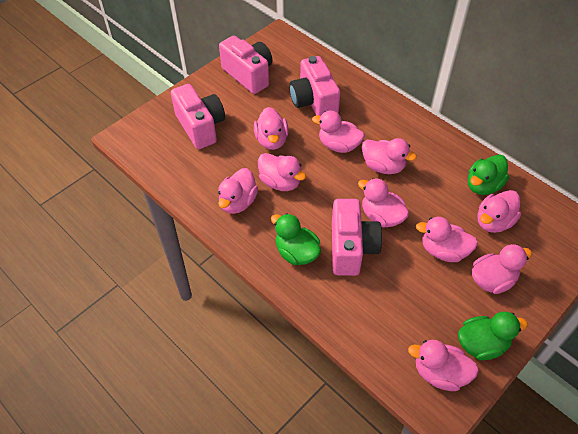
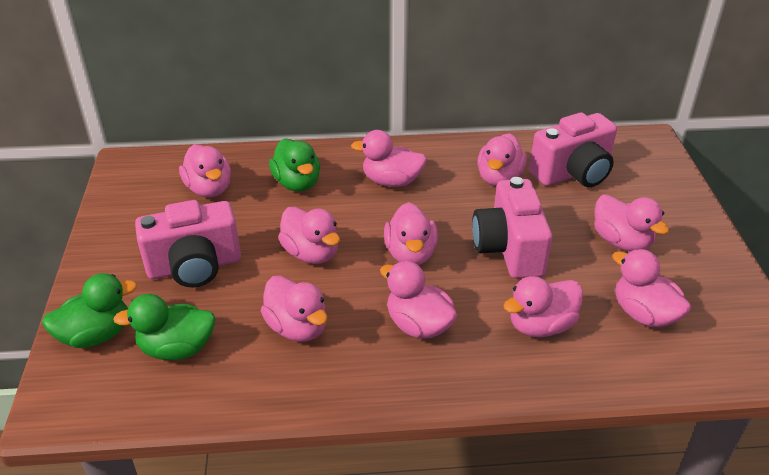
pink camera: [171,84,225,149] [219,36,273,94] [289,56,340,116] [332,199,382,276] = 4 -> [135,200,241,287] [472,177,552,279] [529,112,617,187] = 3

